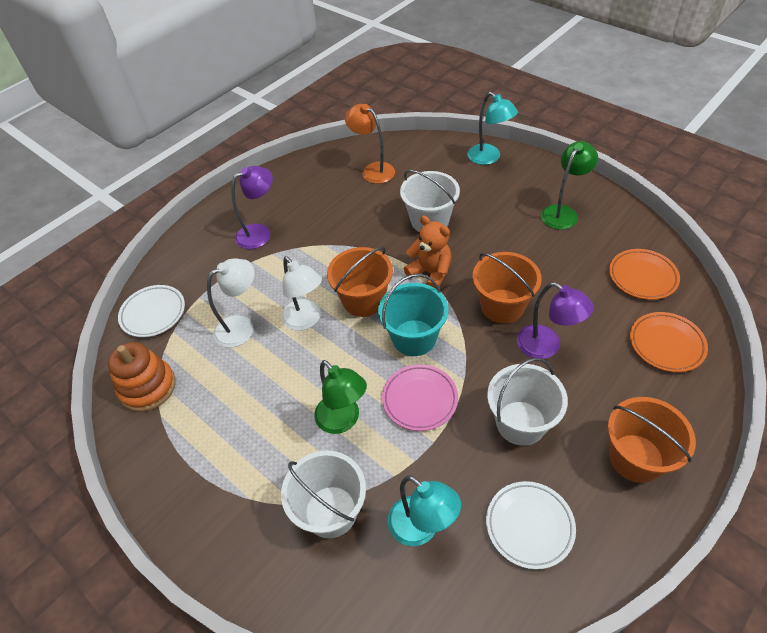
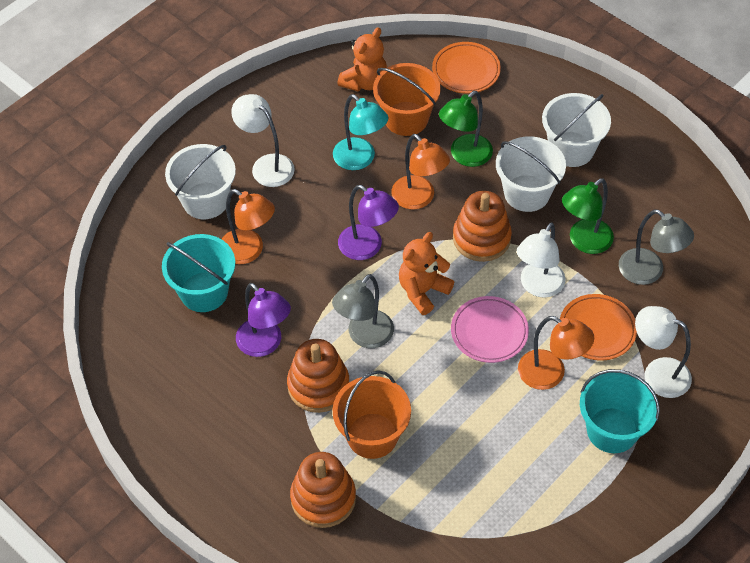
grey lamp: none = 0 -> [332,274,394,348] [619,209,694,285] = 2
orange bucket: [327,247,393,317] [473,252,542,323] [608,397,696,483] = 3 -> [333,370,411,459] [373,63,441,136] = 2
orange lamp: [345,104,395,184] = 1 -> [222,189,275,264] [391,134,450,209] [518,316,594,390] = 3
orange stacking toy: [108,342,176,412] = 1 -> [287,339,349,413] [290,452,356,528] [453,191,512,262] = 3
orange teddy bear: [404,216,452,289] = 1 -> [337,27,387,92] [399,232,454,315] = 2
turquoise bucket: [378,274,448,356] = 1 -> [162,234,235,312] [580,369,660,453] = 2
turquoise lamp: [388,475,461,546] [467,92,518,165] = 2 -> [333,94,389,170] = 1
white lamp: [207,258,254,348] [281,256,322,331] = 2 -> [231,94,295,187] [517,222,566,298] [635,306,692,398] = 3
white plate: [118,285,185,337] [486,481,576,570] = 2 -> none = 0

